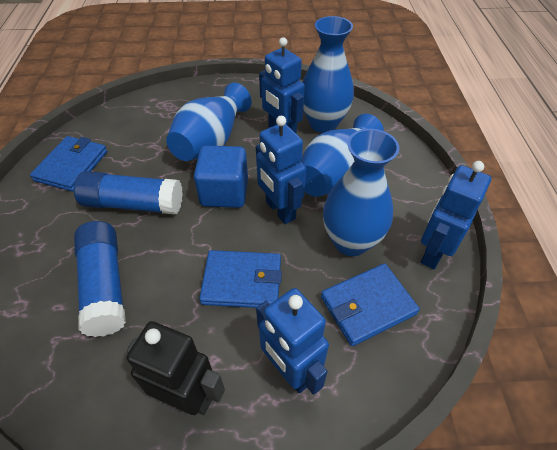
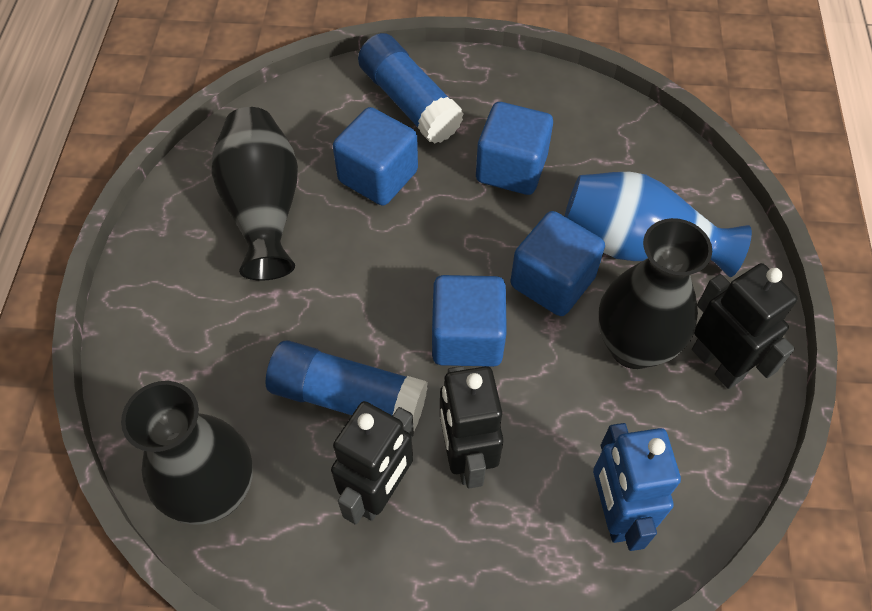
black robot: [127,321,225,415] = 1 -> [331,401,414,525] [440,366,504,489] [692,263,798,389] = 3
black vase: none = 0 -> [121,381,253,525] [212,107,298,281] [598,218,712,369] = 3
blue cube: [194,145,248,208] = 1 -> [333,107,418,206] [432,275,507,367] [476,102,553,195] [511,211,605,316] = 4
blue robot: [256,116,306,224] [256,288,329,395] [259,37,305,134] [421,161,491,269] = 4 -> [593,423,681,551] = 1
blue vase: [166,83,252,161] [301,114,384,197] [302,16,354,133] [323,129,399,256] = 4 -> [565,172,752,277] = 1
blue wallet: [30,136,107,192] [199,250,282,308] [321,263,420,346] = 3 -> none = 0

